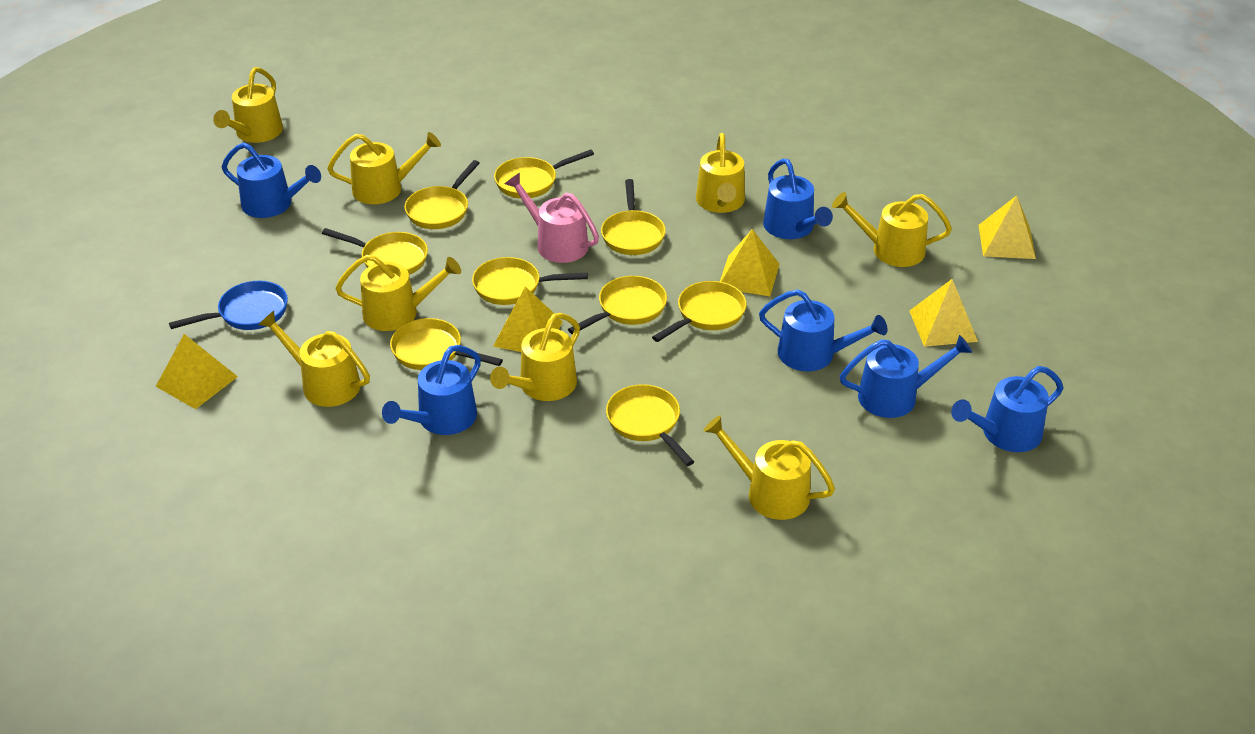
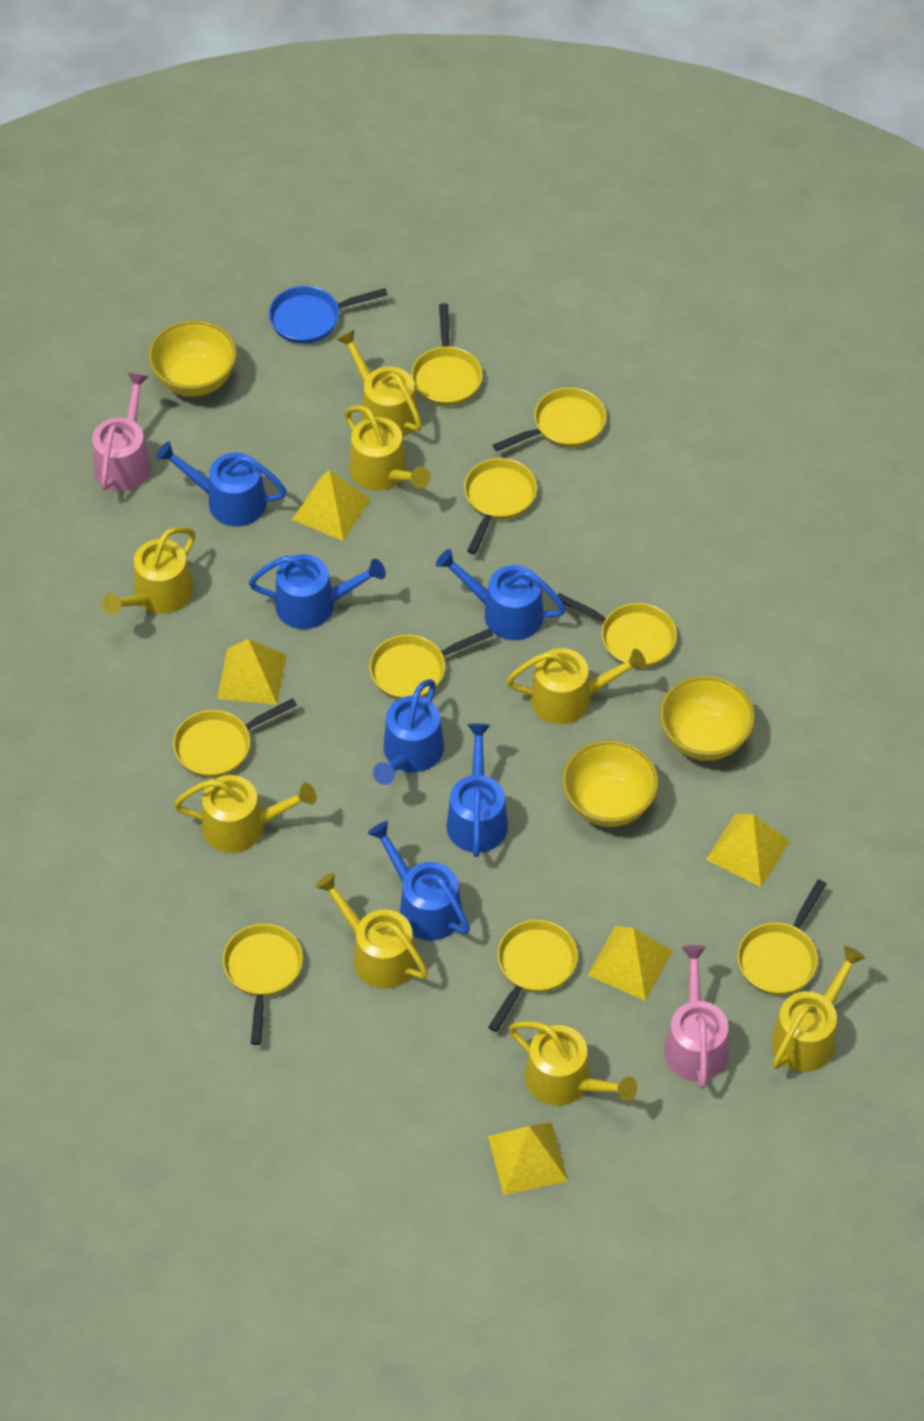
pink watering can: [505,173,599,263] = 1 -> [92,373,151,491] [664,945,728,1089] = 2
yellow bowl: none = 0 -> [149,320,237,396] [562,740,659,827] [660,675,755,761] = 3

